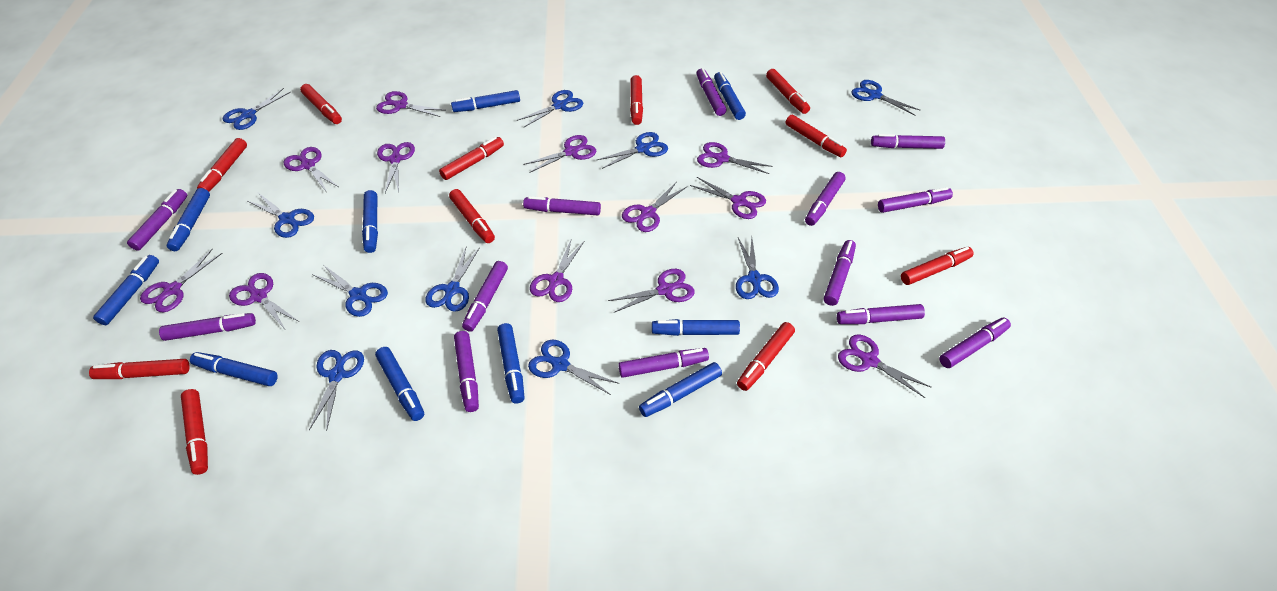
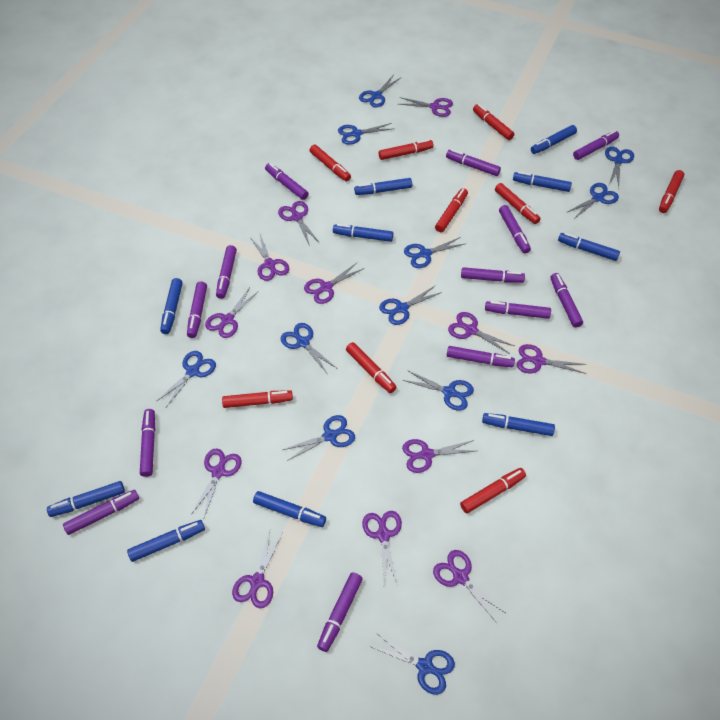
blue scissors: [223,88,291,130] [248,193,314,238] [309,350,364,431] [312,265,388,317] [425,247,480,312] [517,90,583,127] [528,340,619,395] [597,132,668,169] [736,237,779,299] [851,80,920,115] = 10 -> [156,351,216,407] [281,323,336,373] [283,415,355,461] [338,123,392,145] [359,76,400,108] [369,632,455,695] [379,285,442,325] [403,370,474,411] [404,237,465,268] [566,183,619,219] [605,146,634,187] = 11
red marker: [89,359,190,379] [181,389,208,475] [197,138,247,191] [300,84,342,124] [439,137,504,180] [449,189,495,243] [630,75,643,125] [737,322,795,391] [766,69,810,114] [785,115,847,158] [901,247,974,285] = 11 -> [222,390,293,408] [309,145,351,182] [346,342,397,393] [379,139,433,160] [435,188,468,232] [460,468,526,513] [473,104,515,140] [495,183,541,224] [659,170,684,213] = 9

